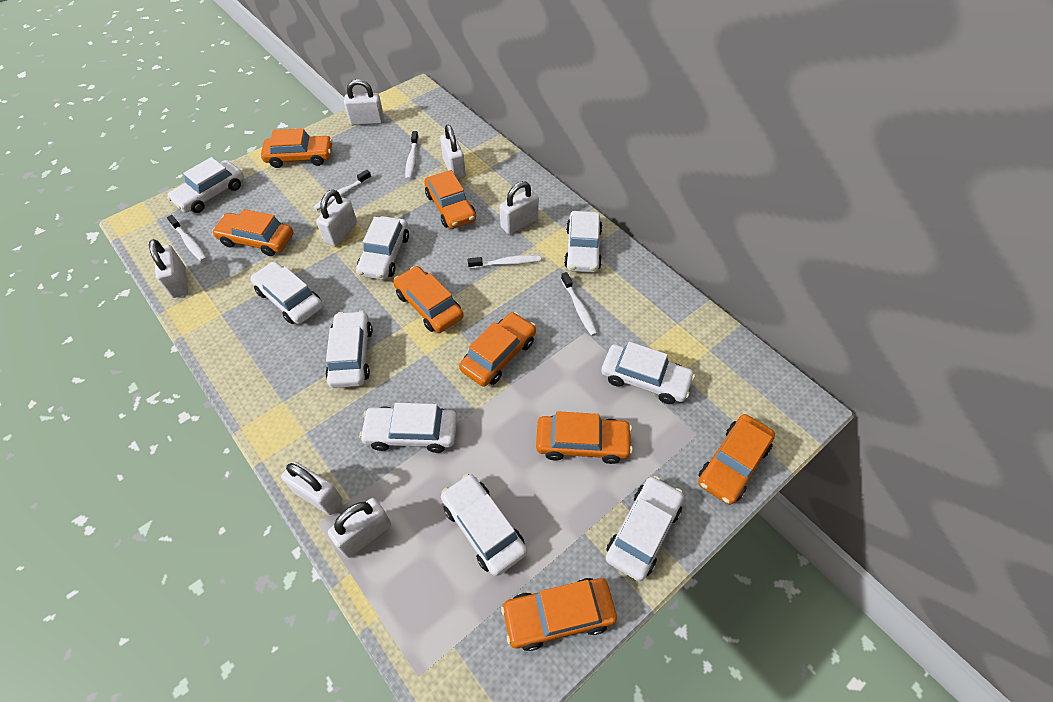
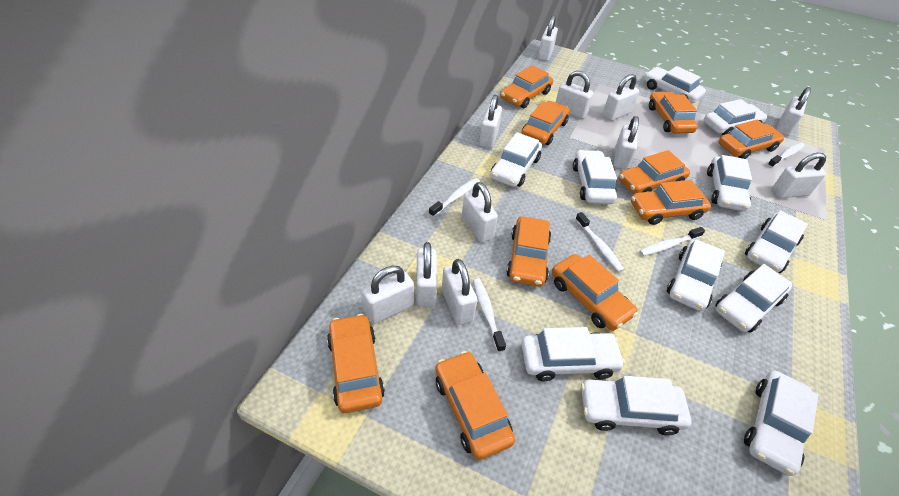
orange car: [212,209,293,256] [261,128,333,168] [393,266,464,333] [424,170,476,229] [459,312,536,387] [501,578,617,651] [536,411,633,464] [698,414,775,505] = 8 -> [327,314,385,413] [435,351,515,460] [500,65,553,108] [506,216,551,287] [521,101,570,145] [552,254,638,331] [618,150,690,194] [631,180,711,225] [649,91,698,134] [719,120,784,159] = 10
white car: [167,157,244,213] [250,262,323,324] [325,310,373,388] [356,216,409,280] [359,403,457,453] [441,474,527,576] [564,211,602,273] [601,342,695,404] [606,476,684,581] = 9 -> [490,132,542,187] [521,327,625,381] [573,150,617,204] [581,376,691,436] [644,66,706,104] [667,239,725,311] [704,99,767,136] [707,155,752,211] [715,264,792,333] [744,370,818,476] [745,210,808,273] = 11
white padlock: [149,239,188,298] [281,462,343,515] [316,190,357,247] [328,498,391,558] [344,79,384,125] [440,125,466,179] [500,181,539,234] = 7 -> [362,266,414,324] [416,242,437,307] [442,259,477,325] [462,182,498,242] [479,95,502,148] [538,15,558,61] [556,71,594,119] [602,74,639,121] [614,116,639,170] [772,153,826,198] [776,87,811,136] = 11

